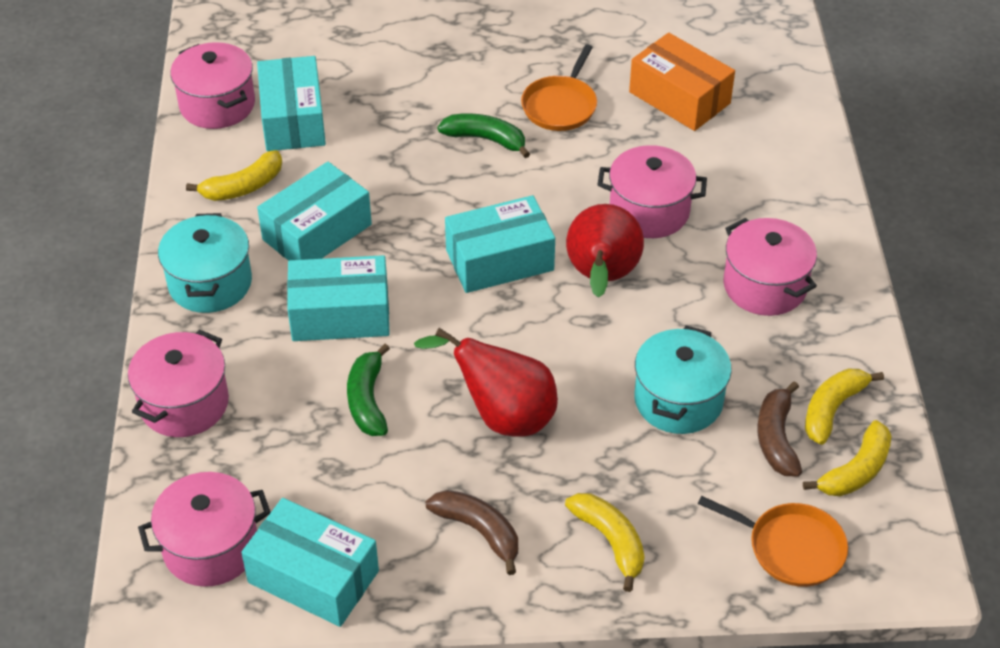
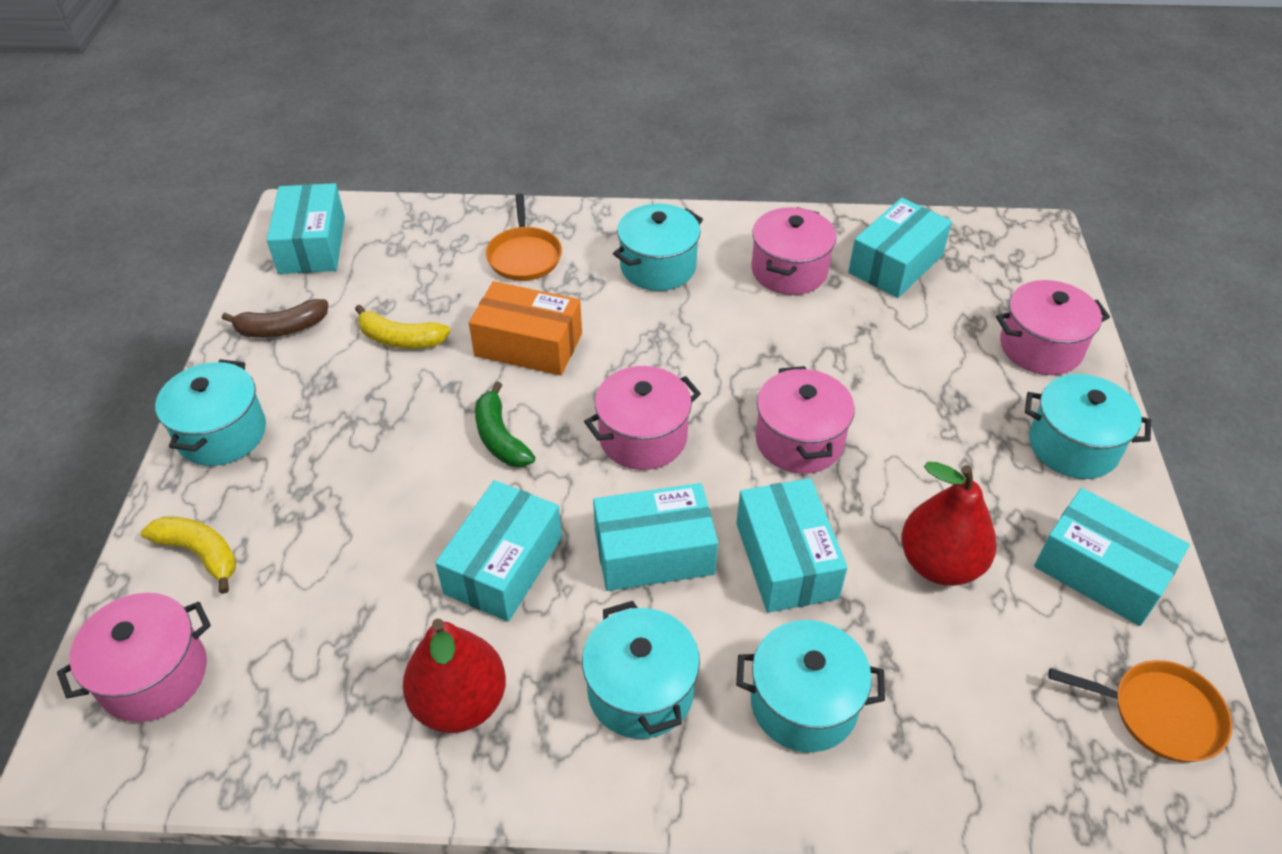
brown banana: [426,490,518,575] [757,381,802,477] = 2 -> [222,299,328,338] = 1
green banana: [347,344,390,436] [437,113,530,158] = 2 -> [475,381,535,467] = 1
turquoise box: [241,498,379,627] [257,56,326,151] [257,162,372,261] [287,255,390,341] [445,195,555,293] = 5 -> [267,183,345,274] [435,480,562,622] [593,483,718,591] [736,478,848,613] [848,198,952,298] [1034,488,1190,626] = 6
turquoise pot: [158,213,252,313] [635,326,732,434] = 2 -> [155,359,266,466] [582,601,700,739] [613,204,703,291] [736,620,885,752] [1025,374,1151,479] = 5
yellow banana: [186,150,282,201] [565,493,645,592] [803,420,891,496] [805,369,884,445] = 4 -> [141,516,237,594] [355,305,450,349] = 2

